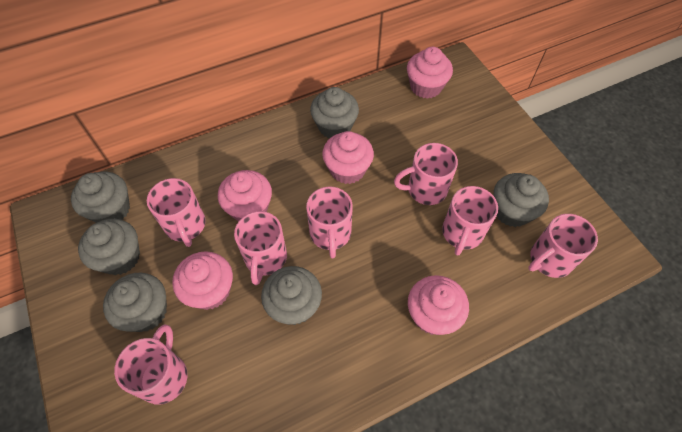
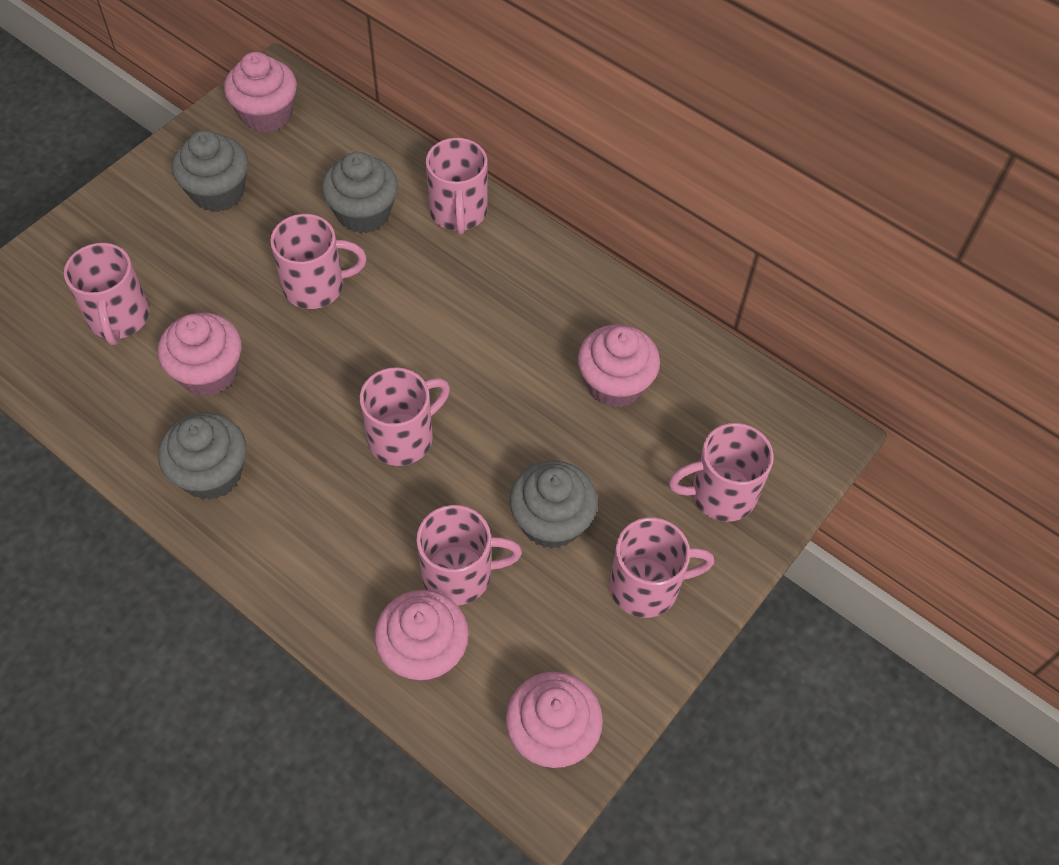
grey cupcake: [71,172,130,223] [78,219,140,275] [103,273,167,332] [261,266,322,325] [310,87,359,138] [494,173,549,227] = 6 -> [158,412,246,500] [172,130,248,212] [322,152,398,233] [509,460,598,549] = 4

